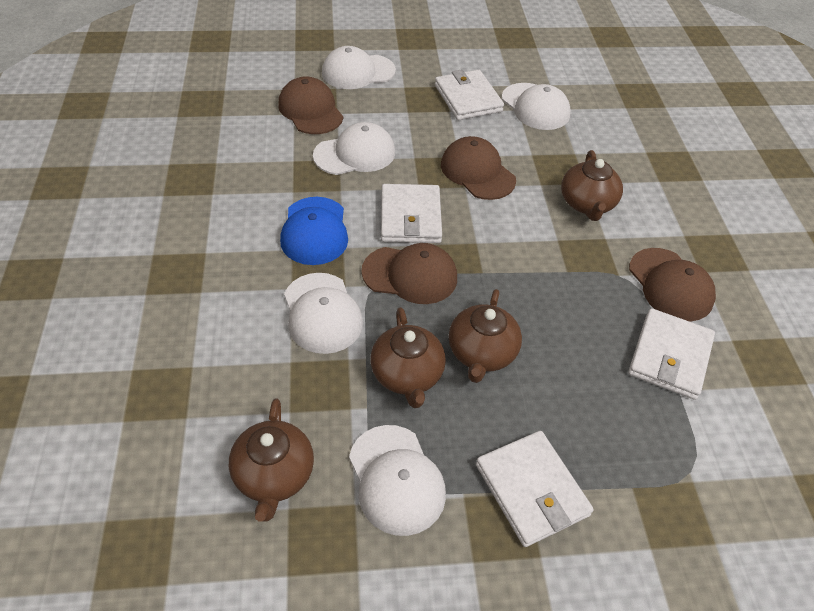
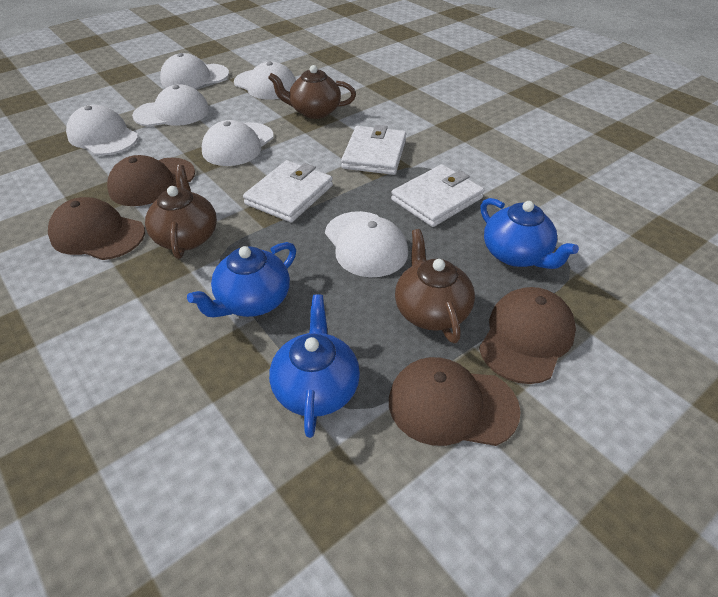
blue cap: [280,197,348,265] = 1 -> none = 0
blue teapot: none = 0 -> [187,242,296,317] [269,294,360,438] [480,198,579,269] = 3
brown teapot: [229,399,314,521] [370,307,446,408] [449,289,522,383] [561,150,623,221] = 4 -> [145,165,217,259] [268,65,356,119] [395,229,475,344] = 3
white cap: [284,273,363,354] [313,122,395,175] [322,46,396,89] [349,425,446,536] [502,83,571,130] = 5 -> [66,105,138,155] [132,84,209,127] [160,53,229,88] [202,120,274,166] [234,61,296,100] [325,211,408,277] = 6
white wallet: [381,184,442,243] [435,70,504,120] [476,431,594,547] [628,308,715,400] = 4 -> [243,160,333,223] [341,125,407,175] [391,164,484,227] = 3

